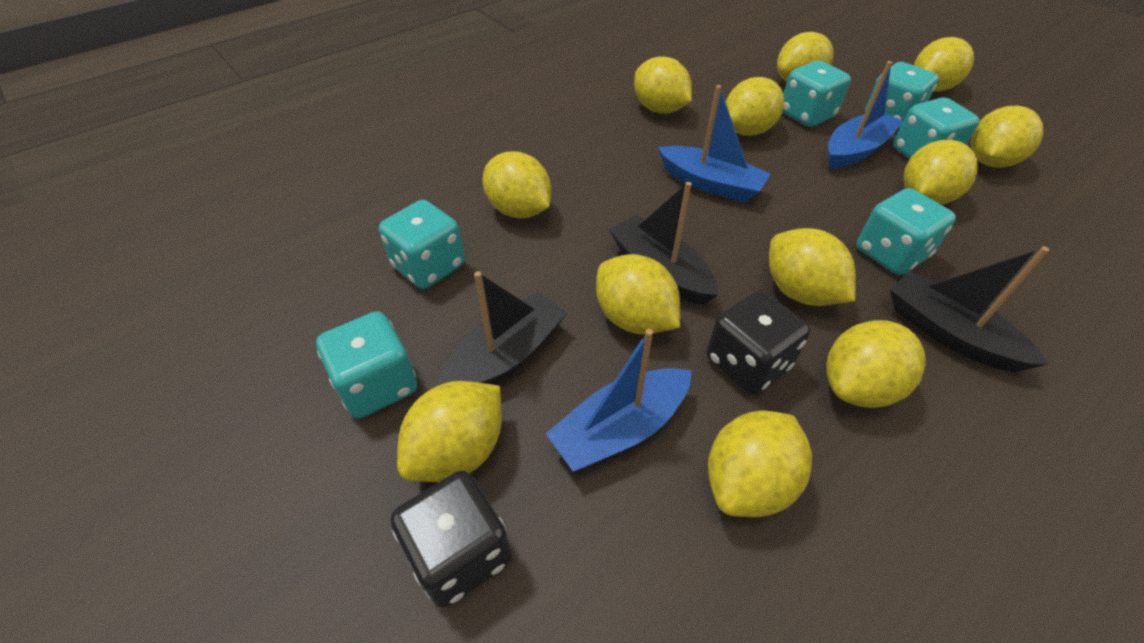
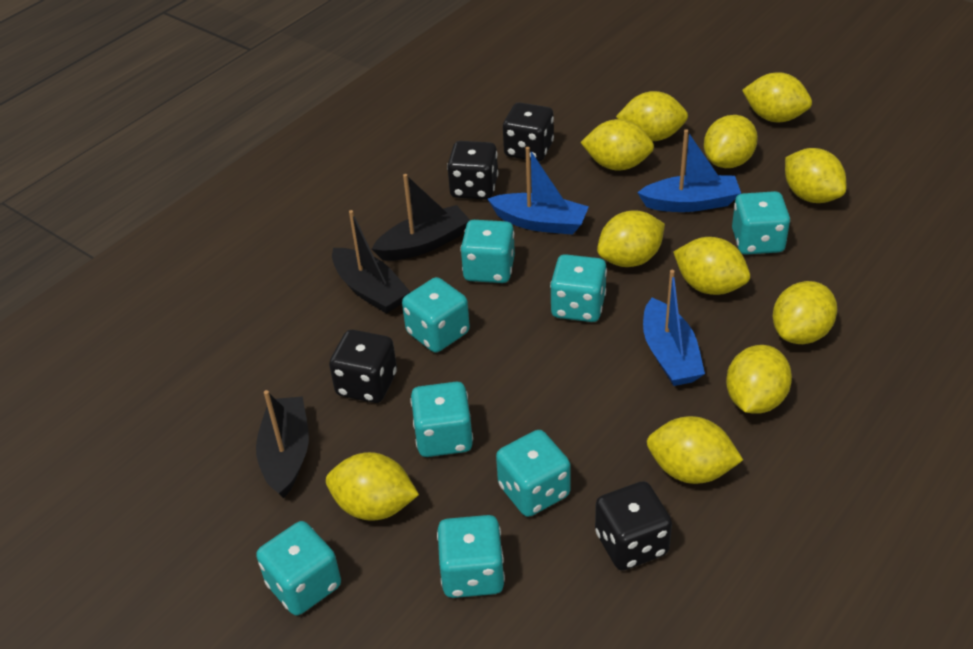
black dice: [391,471,512,607] [707,291,810,395] = 2 -> [329,330,397,403] [447,141,498,200] [503,102,554,162] [595,481,672,570] = 4
turquoise dice: [316,311,417,418] [379,200,465,289] [782,60,851,127] [857,188,956,275] [865,62,939,129] [893,97,980,159] = 6 -> [256,521,341,615] [402,277,470,353] [410,382,473,457] [437,515,505,598] [460,220,515,283] [496,430,571,517] [550,254,607,322] [732,191,790,255] = 8
yellow lemon: [397,381,502,482] [483,151,551,218] [596,254,680,334] [634,56,692,114] [708,410,812,517] [726,77,784,136] [769,228,856,306] [777,32,834,82] [826,320,926,408] [903,140,978,204] [914,37,974,92] [970,106,1043,168] = 12 -> [326,452,419,521] [580,119,654,170] [597,210,665,267] [616,91,688,141] [647,416,743,484] [673,237,750,295] [704,115,758,168] [726,345,792,414] [742,72,812,122] [772,281,837,344] [785,148,846,203] = 11

